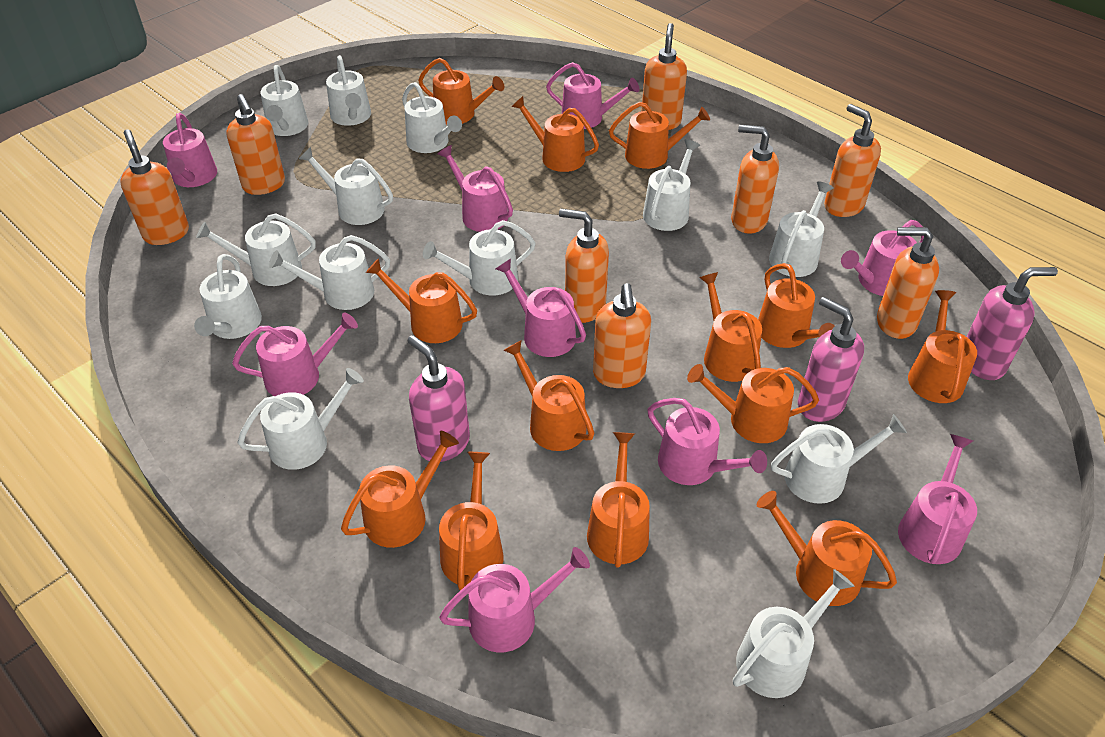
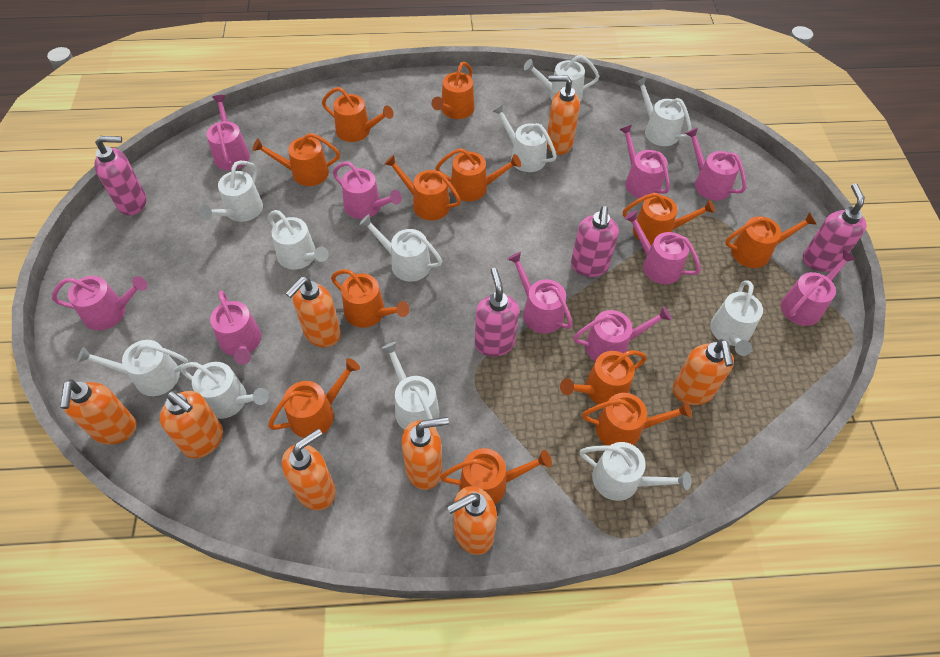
orange watering can: [341,431,459,548] [366,258,477,343] [418,58,504,124] [439,452,503,591] [504,340,594,451] [511,96,599,172] [587,432,650,567] [609,102,710,169] [687,364,819,443] [699,272,762,382] [757,491,897,606] [758,263,834,348] [908,290,977,403] = 13 -> [252,133,340,186] [268,358,360,438] [322,87,394,142] [331,269,409,328] [384,155,461,220] [431,62,475,119] [435,148,521,201] [440,448,552,504] [560,350,647,404] [582,393,692,446] [623,193,715,246] [725,212,817,268] = 12
pink soap dispenser: [407,335,470,462] [798,297,864,422] [967,267,1058,380] = 3 -> [94,136,146,215] [475,268,519,357] [571,206,619,277] [803,183,867,272] = 4
pink watering can: [163,113,217,187] [232,312,358,396] [438,145,513,232] [439,547,590,652] [496,259,586,357] [546,62,639,129] [648,398,767,485] [841,220,924,296] [898,434,977,564] = 9 -> [52,276,147,330] [206,95,250,170] [210,291,261,365] [333,162,402,219] [507,252,573,334] [573,306,672,361] [619,125,670,198] [624,210,701,284] [685,127,746,201] [781,250,856,326] = 10
white watering can: [194,254,262,339] [196,213,316,286] [237,368,364,470] [261,65,308,136] [269,235,390,310] [299,147,393,225] [326,55,371,126] [402,82,462,153] [423,220,536,295] [643,139,700,231] [733,569,855,698] [769,181,834,277] [771,414,907,504] = 13 -> [77,340,188,396] [180,362,268,419] [199,161,263,222] [268,210,329,269] [359,214,442,282] [381,342,439,430] [492,104,557,172] [523,55,599,101] [580,442,691,501] [635,77,692,146] [711,280,763,356] = 11

